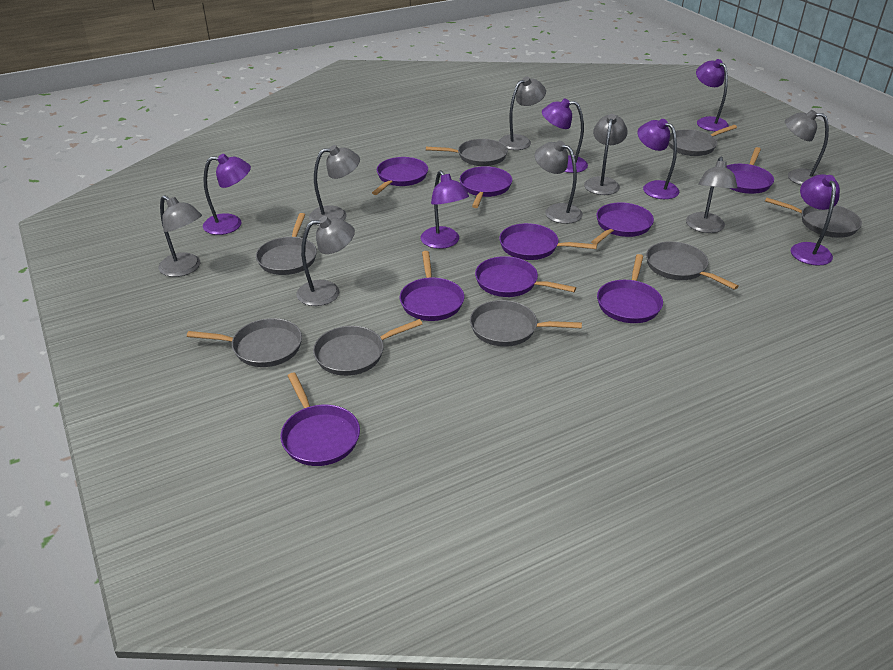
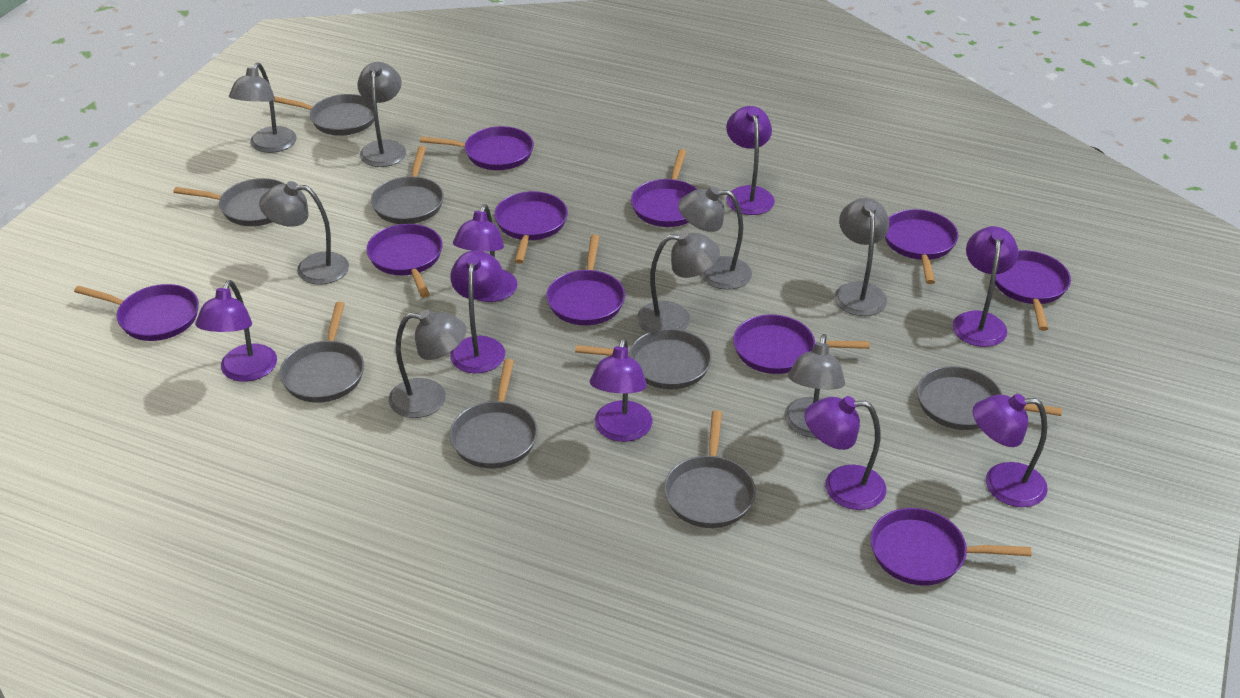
purple lamp: [203,154,251,235] [421,170,469,249] [542,98,588,173] [638,119,679,199] [696,59,729,131] [791,174,840,266] = 6 -> [195,280,277,382] [450,250,505,373] [453,204,518,302] [590,338,652,442] [726,106,775,215] [805,396,886,510] [952,226,1019,347] [973,394,1048,507] = 8
purple pan: [280,372,360,466] [372,157,428,195] [400,251,464,321] [460,166,512,208] [475,256,576,297] [499,223,597,260] [591,203,654,244] [597,254,663,323] [726,147,774,194] = 9 -> [74,284,199,341] [366,224,443,298] [420,126,534,170] [494,191,568,264] [546,235,625,325] [631,149,697,227] [733,314,870,374] [870,508,1032,586] [885,209,958,284] [995,250,1071,331] = 10

